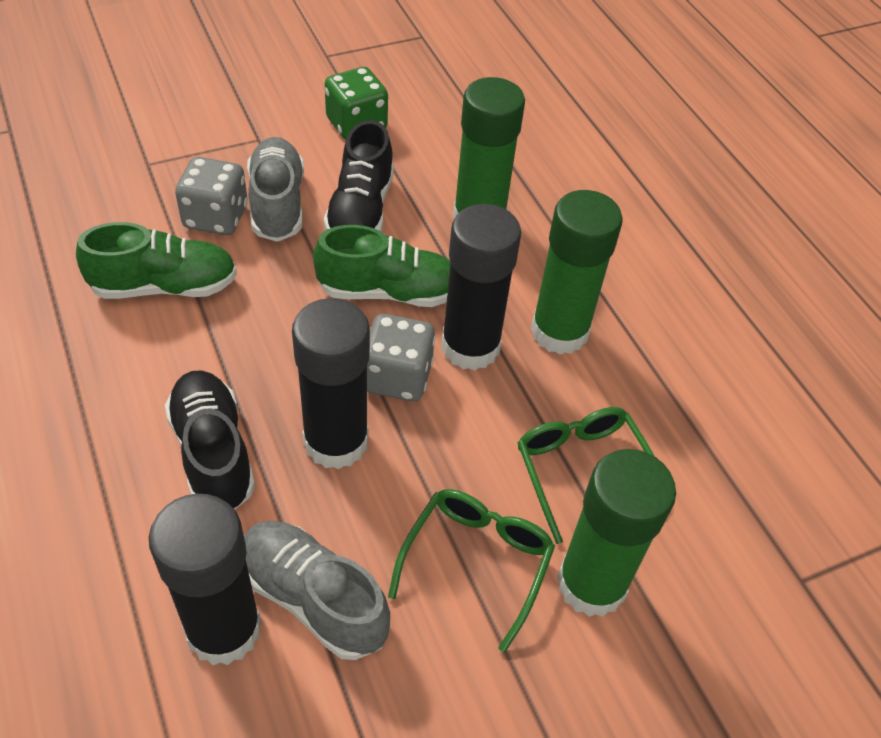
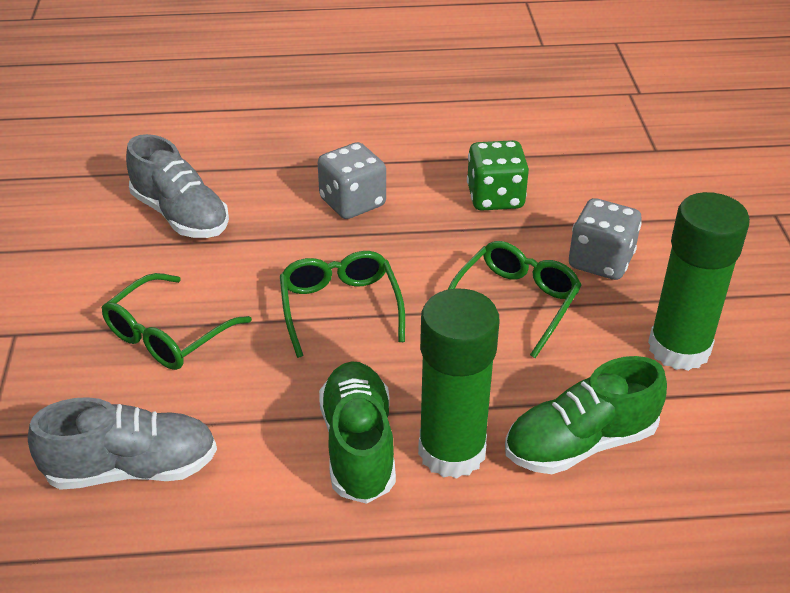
black glue stick: [149,494,261,665] [292,298,370,470] [441,204,521,371] = 3 -> none = 0
black shoe: [165,370,255,510] [324,120,394,231] = 2 -> none = 0
green glasses: [388,489,555,653] [517,407,655,544] = 2 -> [101,273,252,370] [280,251,405,358] [448,241,582,358] = 3
green glue stick: [453,77,525,219] [531,190,623,355] [557,449,676,617] = 3 -> [418,288,500,479] [648,192,750,371] = 2

